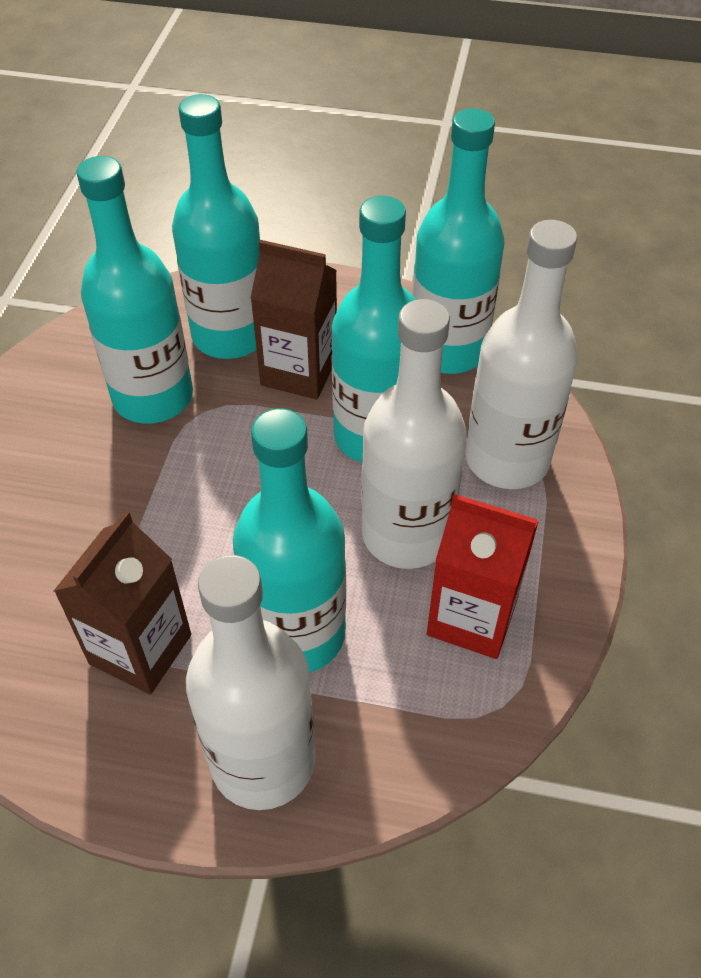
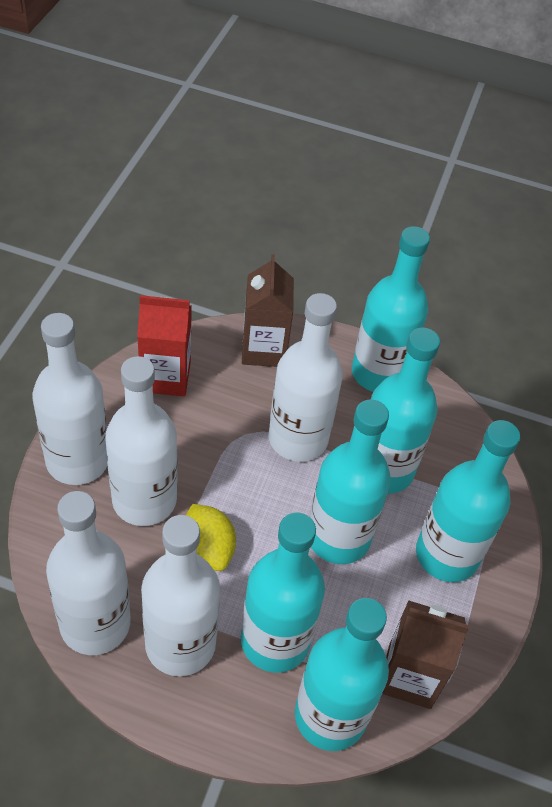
turquoise bottle: [76,156,193,424] [172,94,260,359] [233,408,346,673] [331,196,416,463] [412,108,505,374] = 5 -> [241,512,325,673] [295,598,389,751] [310,400,391,564] [352,226,430,392] [371,327,440,494] [416,420,520,582] = 6
white bottle: [186,555,315,810] [361,299,467,569] [466,220,578,489] = 3 -> [32,313,108,485] [46,491,131,655] [105,356,177,526] [141,515,220,676] [268,293,343,462] = 5
yellow lemon: none = 0 -> [186,504,236,571] = 1

